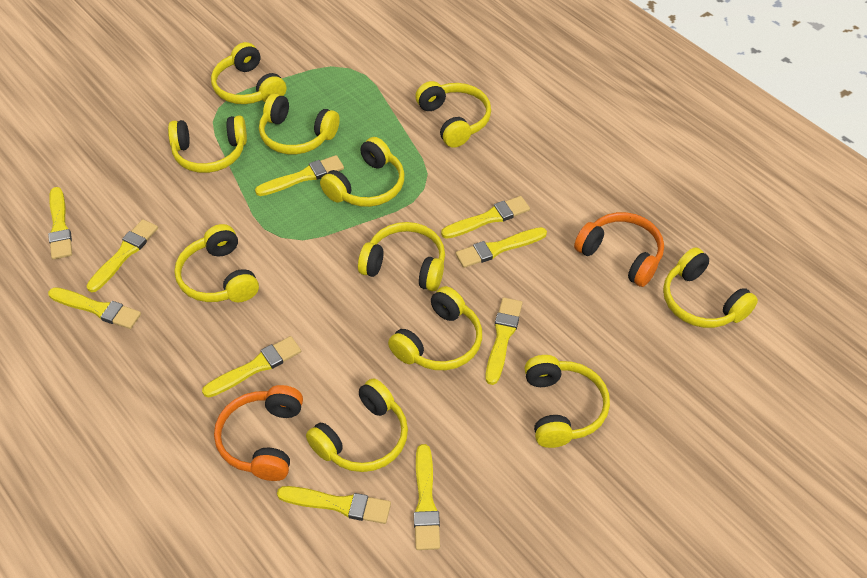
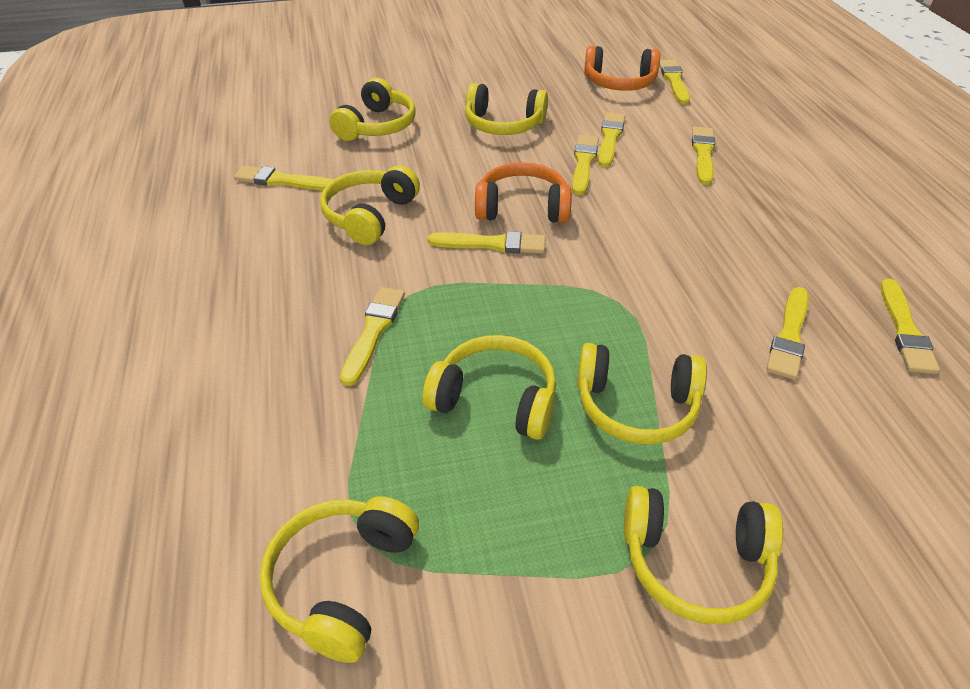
yellow brush: [48,187,72,260] [48,287,141,329] [86,219,158,293] [202,336,301,398] [255,155,344,196] [277,486,391,524] [414,444,440,550] [441,196,530,239] [455,227,547,268] [485,297,523,385] = 10 -> [234,166,333,191] [340,287,405,386] [428,231,546,254] [572,135,599,195] [598,112,625,167] [659,60,690,104] [692,127,715,185] [766,287,809,380] [880,279,940,374] = 9
yellow headphones: [168,115,247,173] [174,224,259,302] [211,42,286,104] [259,93,340,154] [306,378,408,472] [320,137,405,207] [358,222,445,291] [388,286,482,370] [415,81,491,148] [525,355,610,448] [663,247,758,328] = 11 -> [259,496,419,663] [320,165,420,245] [329,78,416,141] [423,335,556,440] [465,83,548,135] [577,343,707,444] [624,486,783,624] = 7

